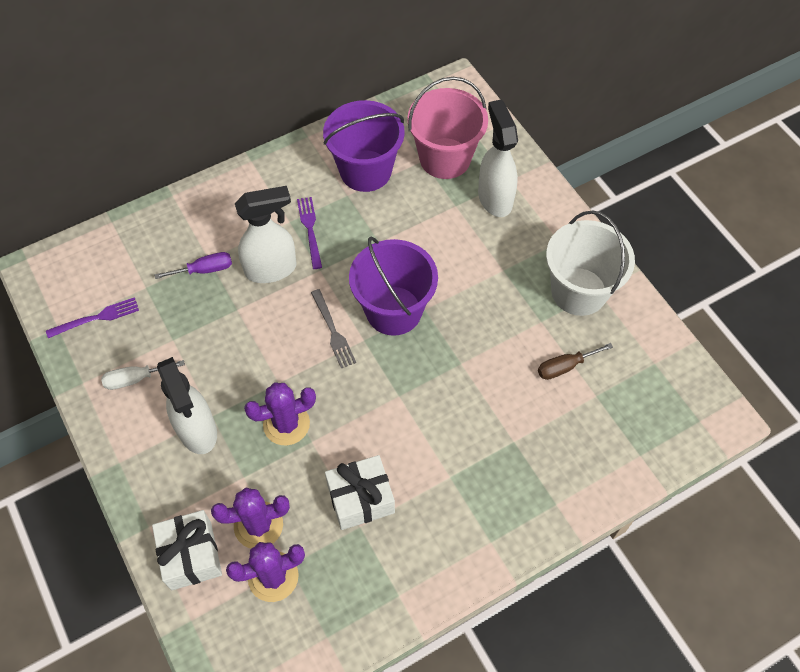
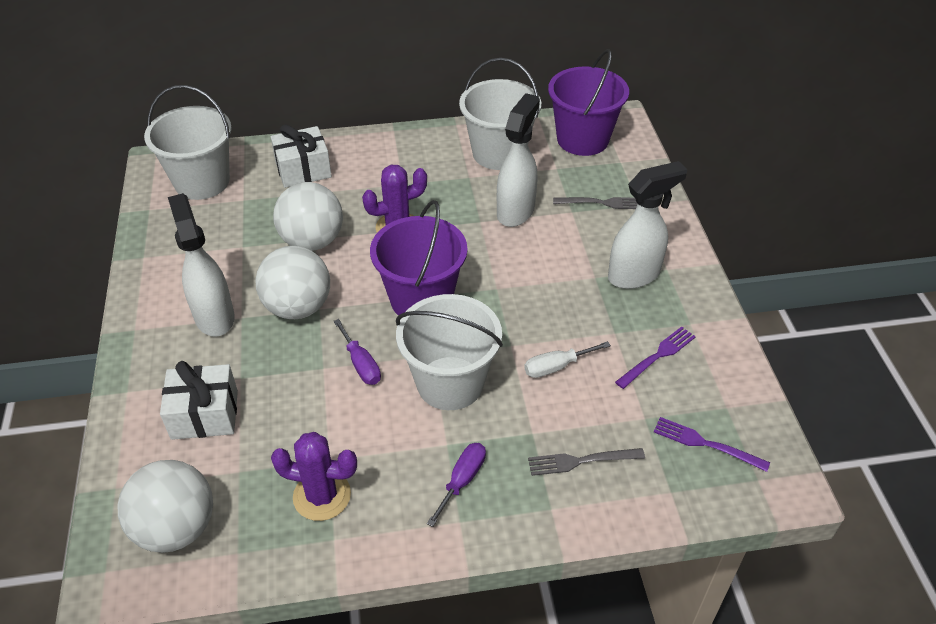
brown screwdriver: [538,343,613,380] = 1 -> none = 0
grey fork: [311,289,356,368] = 1 -> [528,448,645,476] [553,197,637,209] = 2
pink bucket: [407,77,488,179] = 1 -> none = 0
purple cactus: [211,488,290,549] [226,542,305,602] [244,382,316,445] = 3 -> [271,432,357,521] [362,165,427,233] = 2
purple screwdriver: [154,252,232,279] = 1 -> [333,319,381,385] [427,443,486,527] = 2
white ball: none = 0 -> [118,460,213,553] [256,246,330,319] [273,182,343,251] = 3
white bucket: [546,211,635,316] = 1 -> [144,85,232,200] [396,294,503,410] [459,58,541,170] = 3

